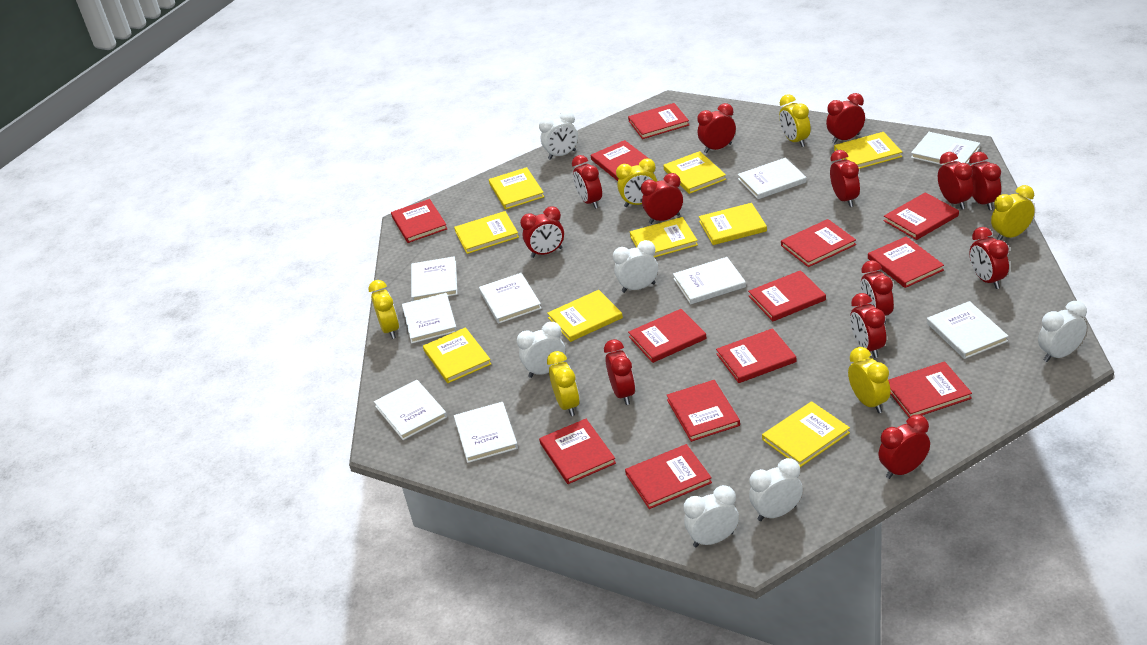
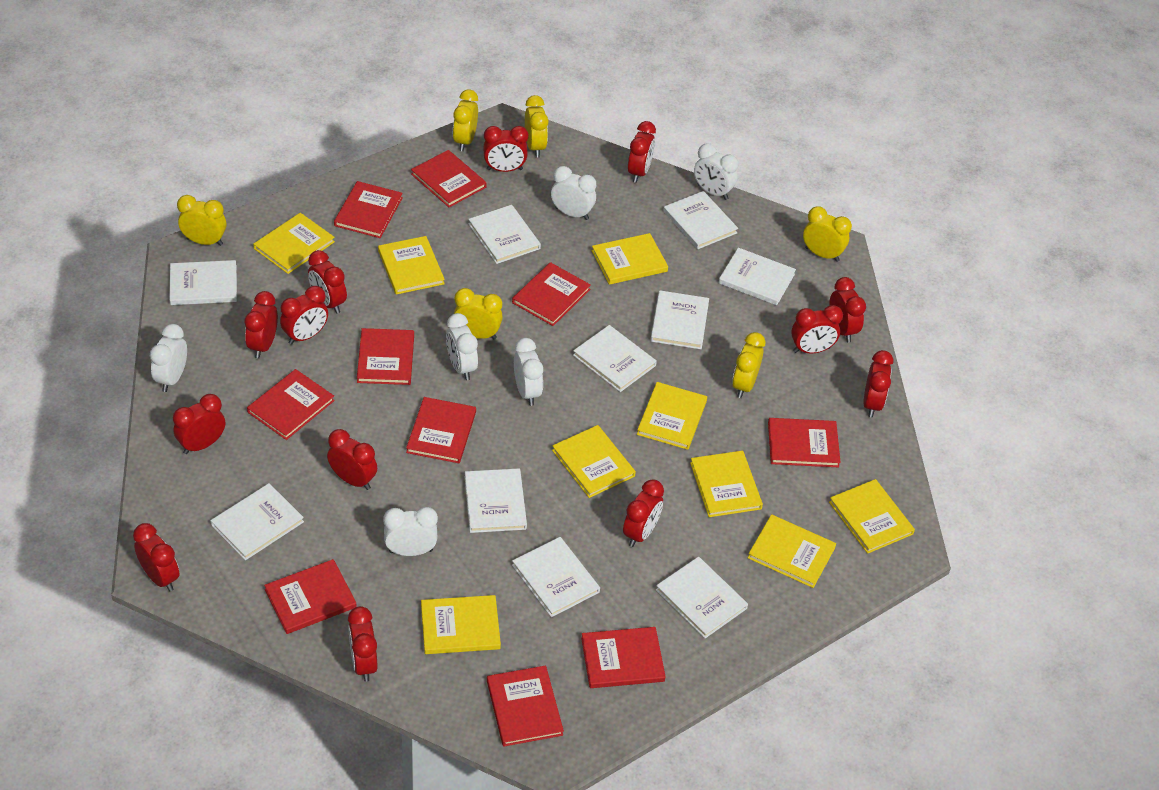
red book: [391,199,447,243] [539,419,616,484] [591,140,649,181] [625,444,712,509] [628,103,689,139] [628,309,707,363] [666,380,740,442] [716,328,797,383] [748,270,826,321] [781,219,856,267] [868,236,944,288] [884,192,959,240] [888,361,972,417] = 13 -> [247,369,335,440] [264,559,357,634] [334,181,403,238] [357,328,414,385] [406,397,476,463] [411,150,487,207] [487,665,564,747] [512,262,591,326] [581,627,666,688] [768,418,841,468] = 10
white book: [374,380,447,440] [402,293,457,344] [411,256,457,301] [454,402,518,463] [479,273,542,324] [673,257,746,304] [738,158,807,199] [911,132,980,165] [927,301,1009,359] = 9 -> [169,260,237,305] [210,483,304,560] [464,468,527,533] [468,205,541,264] [512,537,600,617] [573,325,657,392] [650,290,709,349] [656,557,748,638] [663,191,738,249] [719,248,796,305] = 10

